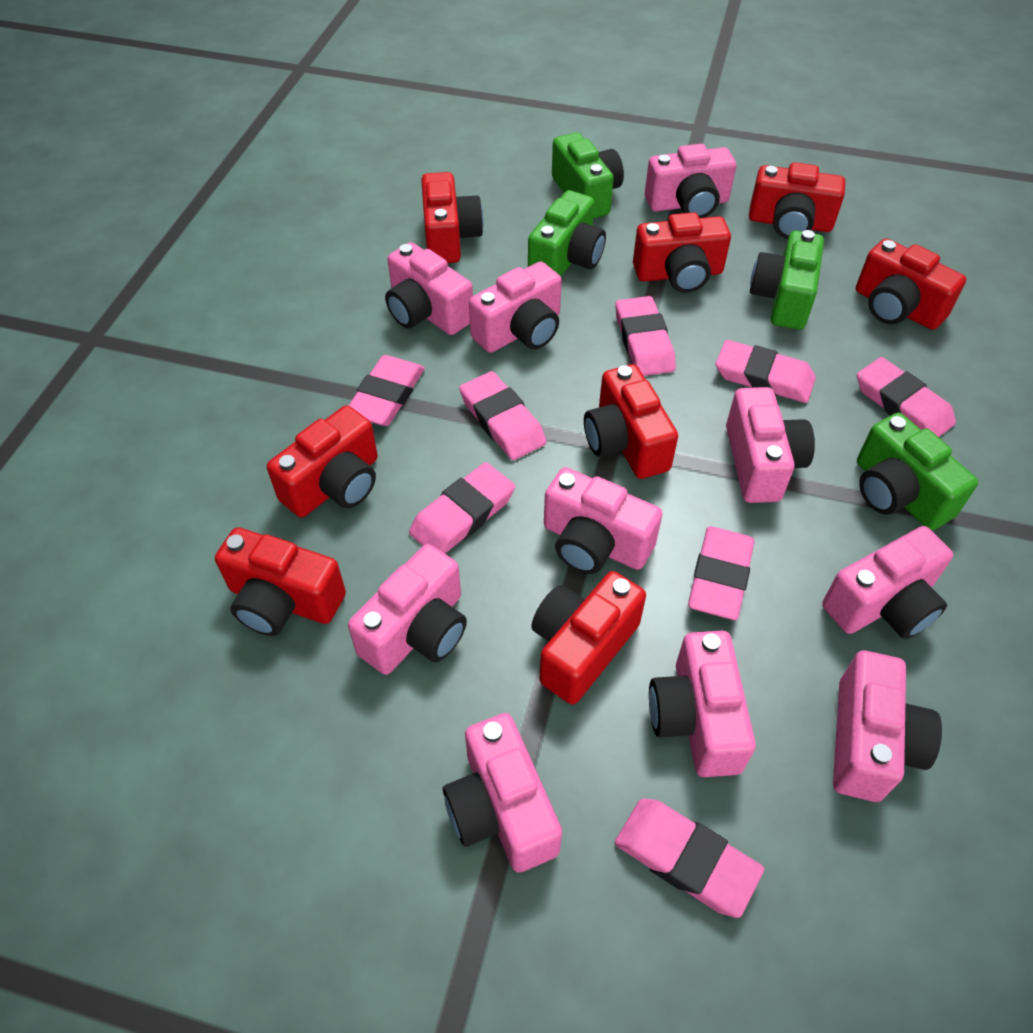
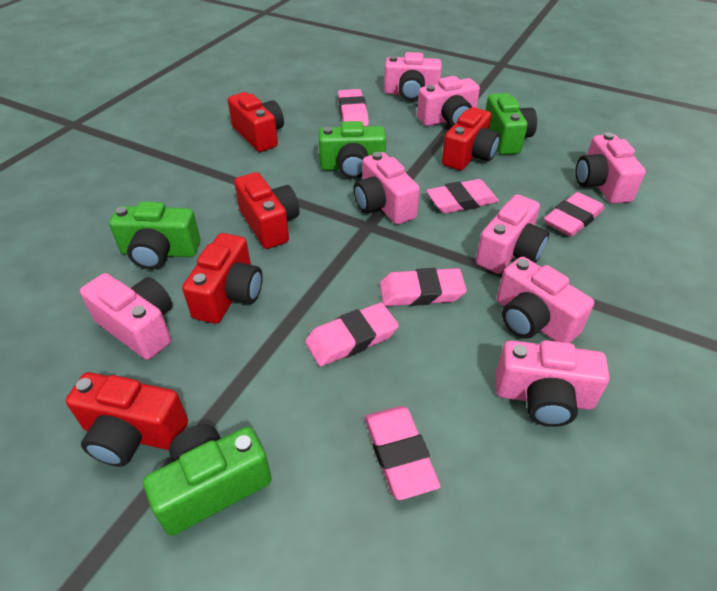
pink camera: [348,544,467,675] [385,242,473,335] [443,713,562,872] [469,261,562,353] [544,467,663,574] [645,144,736,218] [649,631,756,777] [726,387,815,503] [822,526,953,639] [833,651,942,802] = 10 -> [80,273,172,360] [353,152,420,224] [384,52,442,101] [417,76,480,127] [476,194,549,274] [496,340,609,427] [497,257,594,343] [575,132,646,204] = 8
pink eraser: [348,355,425,426] [409,462,515,554] [459,371,546,460] [615,296,676,376] [615,798,764,918] [688,526,755,620] [716,340,816,403] [857,357,956,437] = 8 -> [305,302,399,367] [338,89,369,126] [365,406,441,500] [380,268,467,306] [426,179,499,214] [544,192,604,237] = 6
red camera: [215,527,346,636] [267,405,378,517] [421,172,484,263] [531,571,646,705] [584,364,678,479] [633,212,731,293] [749,162,845,239] [856,238,966,330] = 8 -> [66,372,188,467] [182,233,263,324] [228,92,284,152] [234,172,300,249] [442,107,500,170] = 5

